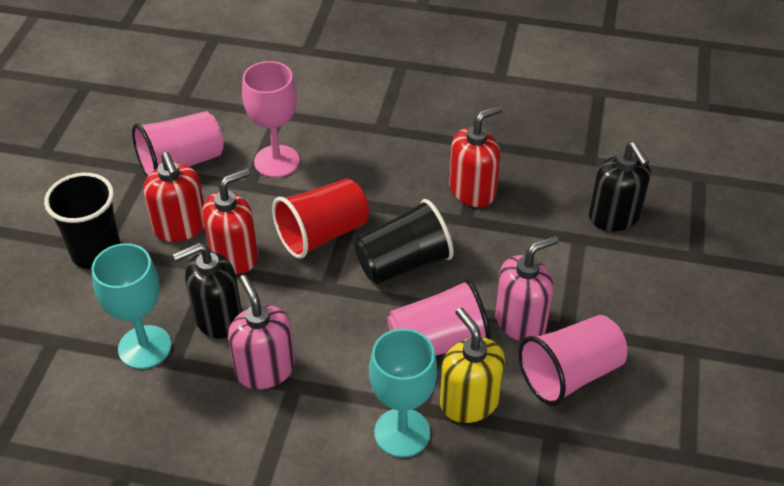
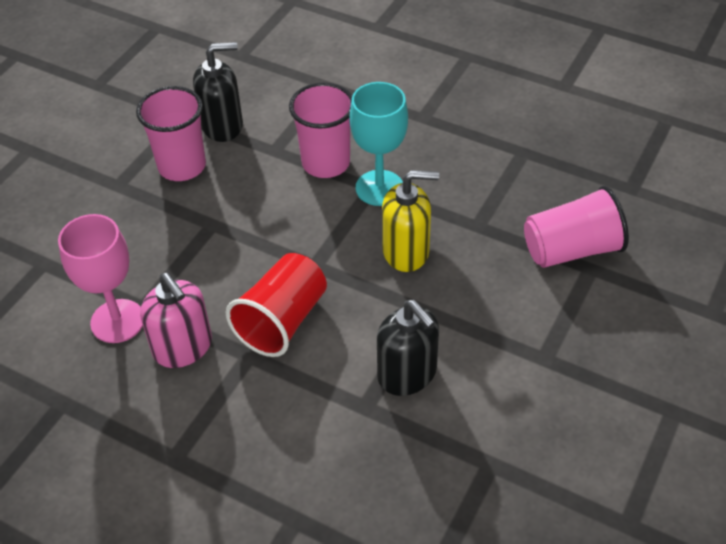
black cup: [44,173,121,269] [354,199,454,284] = 2 -> none = 0
pink soap dispenser: [228,275,295,389] [495,236,559,341] = 2 -> [140,273,212,368] = 1
red soap dispenser: [143,152,204,242] [202,168,258,274] [449,105,502,207] = 3 -> none = 0
turquoise goblet: [91,243,172,369] [369,329,437,458] = 2 -> [349,82,408,206] = 1

